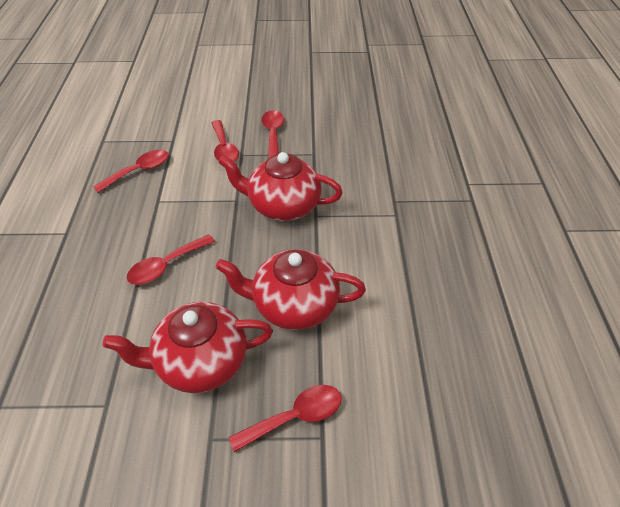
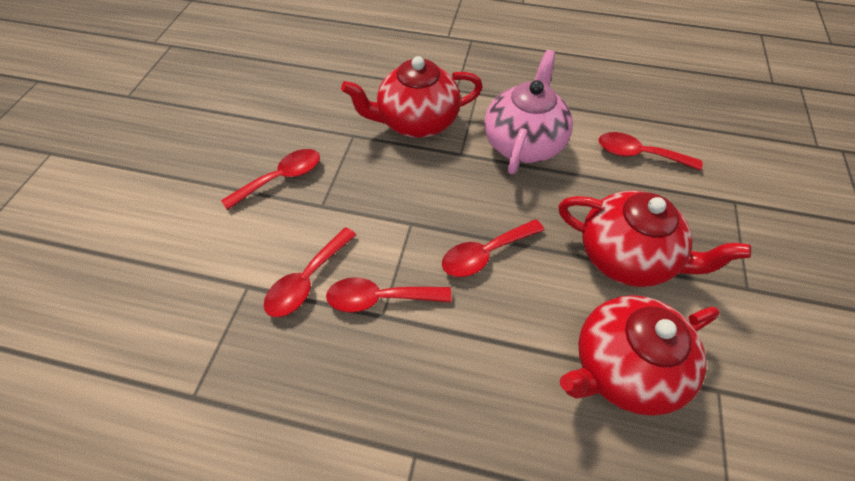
pink teapot: none = 0 -> [484,50,573,174] = 1

